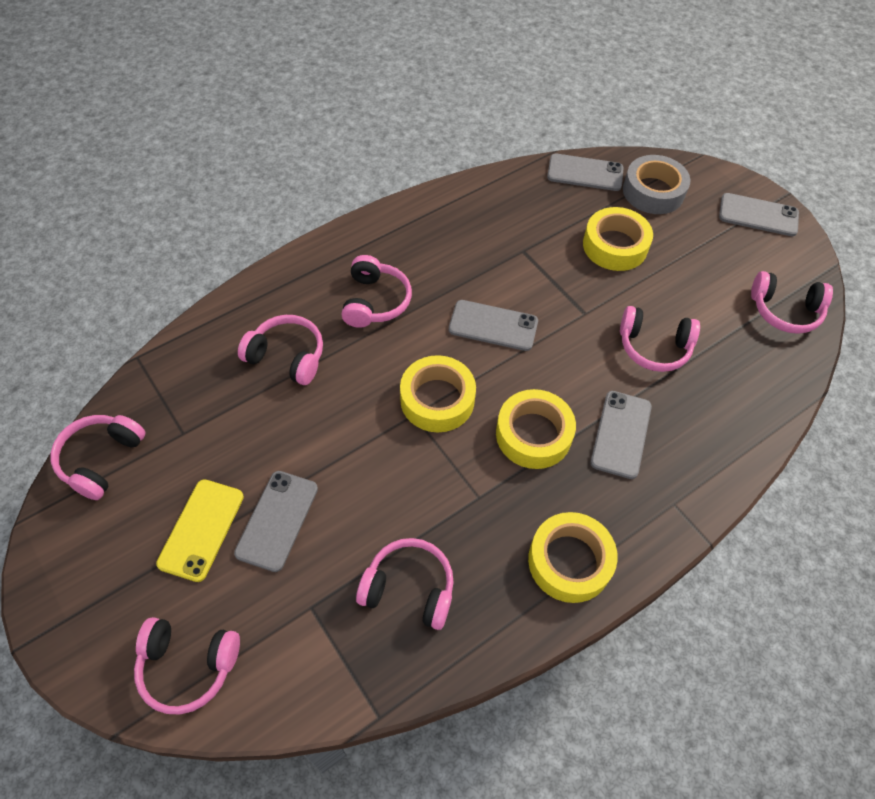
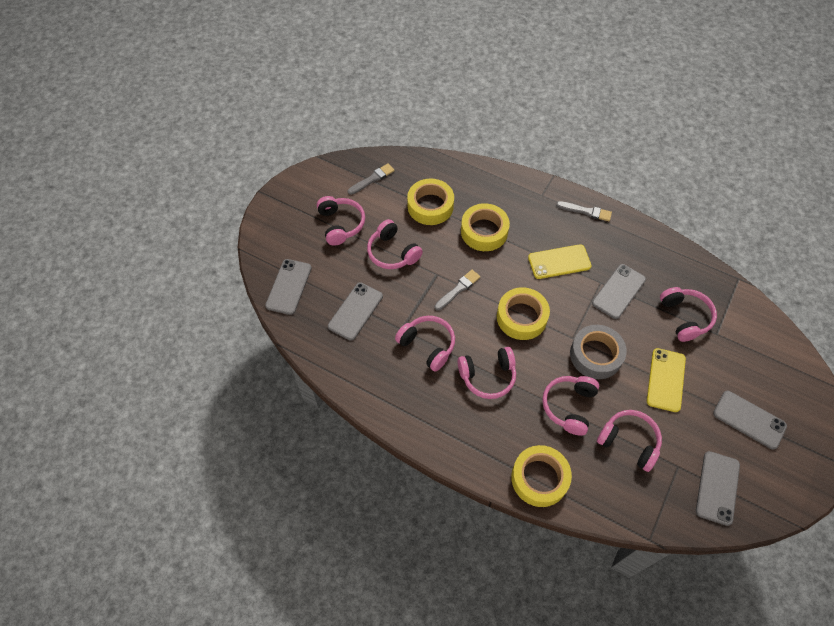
grey brush: none = 0 -> [348,163,395,195] [435,270,480,311] [556,201,612,221] = 3
yellow phone: [156,479,244,582] = 1 -> [528,244,592,279] [647,348,686,412] = 2

